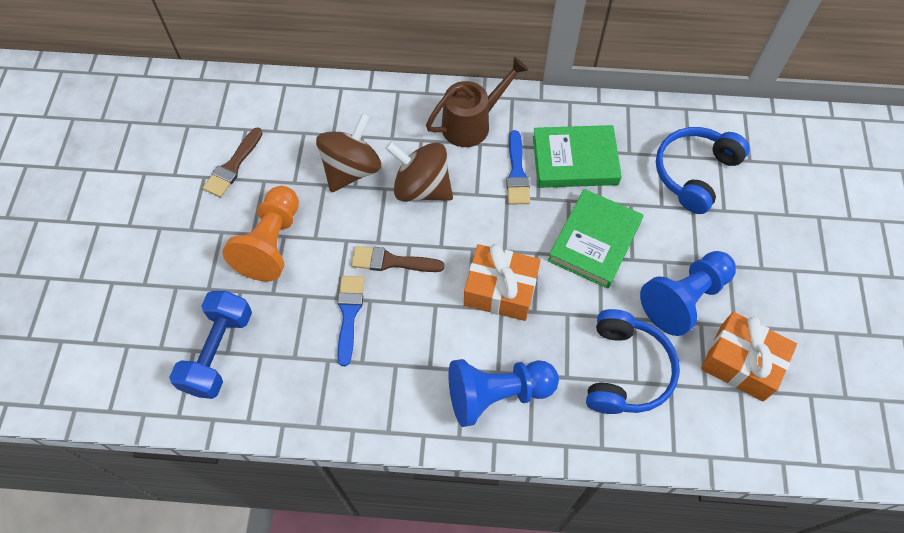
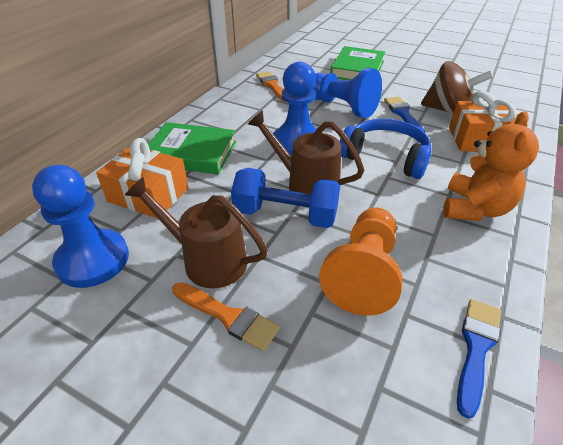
blue headphones: [586,309,680,414] [656,127,750,214] = 2 -> [340,119,432,179] = 1
blue pawn: [448,359,559,427] [640,251,736,336] = 2 -> [32,165,129,288] [273,62,317,156] [313,68,382,118] = 3
brown brush: [203,128,263,197] [351,246,445,272] = 2 -> none = 0
brown spinning top: [316,113,382,192] [385,142,453,202] = 2 -> [421,61,493,114] = 1
brown watering can: [426,57,528,147] = 1 -> [125,177,268,288] [248,110,364,194] = 2
orange brush: none = 0 -> [172,282,280,351] [256,71,285,102] = 2
orange teddy bear: none = 0 -> [443,111,539,221] = 1

